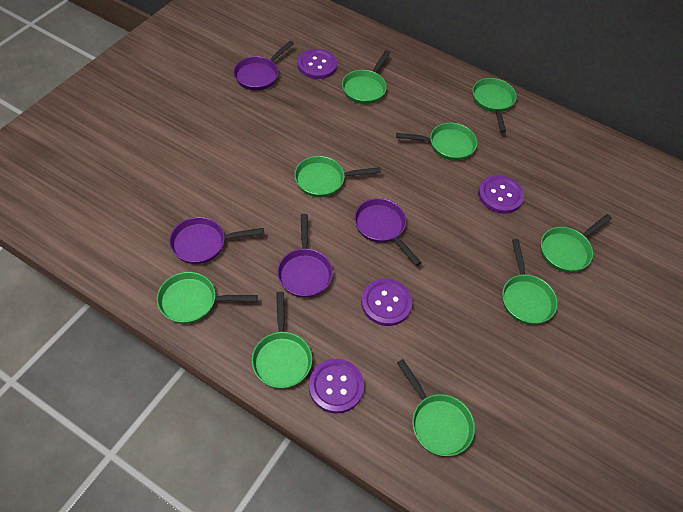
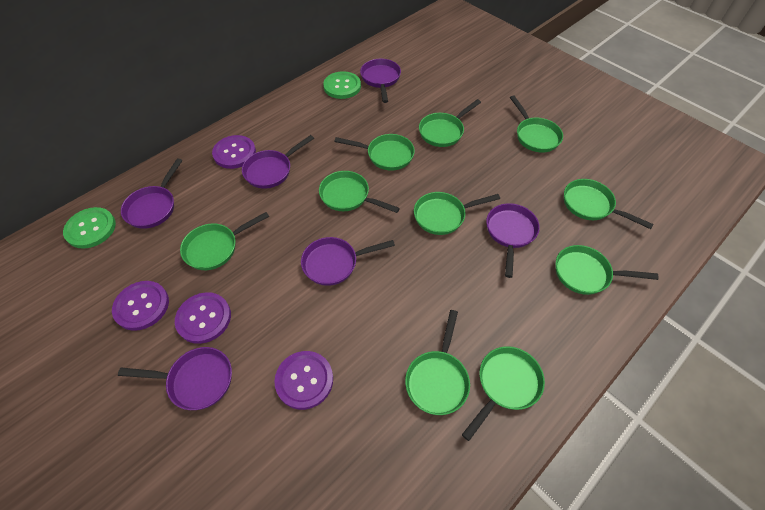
green button: none = 0 -> [63,207,116,249] [323,71,361,99] = 2
green pan: [157,272,258,324] [252,292,312,389] [294,156,381,197] [342,50,391,104] [396,123,477,161] [397,359,475,456] [472,78,517,133] [502,239,558,325] [541,214,612,272] = 9 -> [180,212,269,270] [319,171,400,213] [335,134,415,171] [405,310,470,415] [414,192,500,235] [419,99,481,147] [462,346,545,441] [510,95,563,153] [555,245,659,295] [564,179,654,229] = 10
purple pan: [169,217,264,264] [233,41,294,91] [277,214,333,298] [354,198,422,266] = 4 -> [118,347,232,410] [121,159,183,229] [242,135,314,189] [301,237,395,286] [360,59,401,103] [486,203,540,278] = 6

